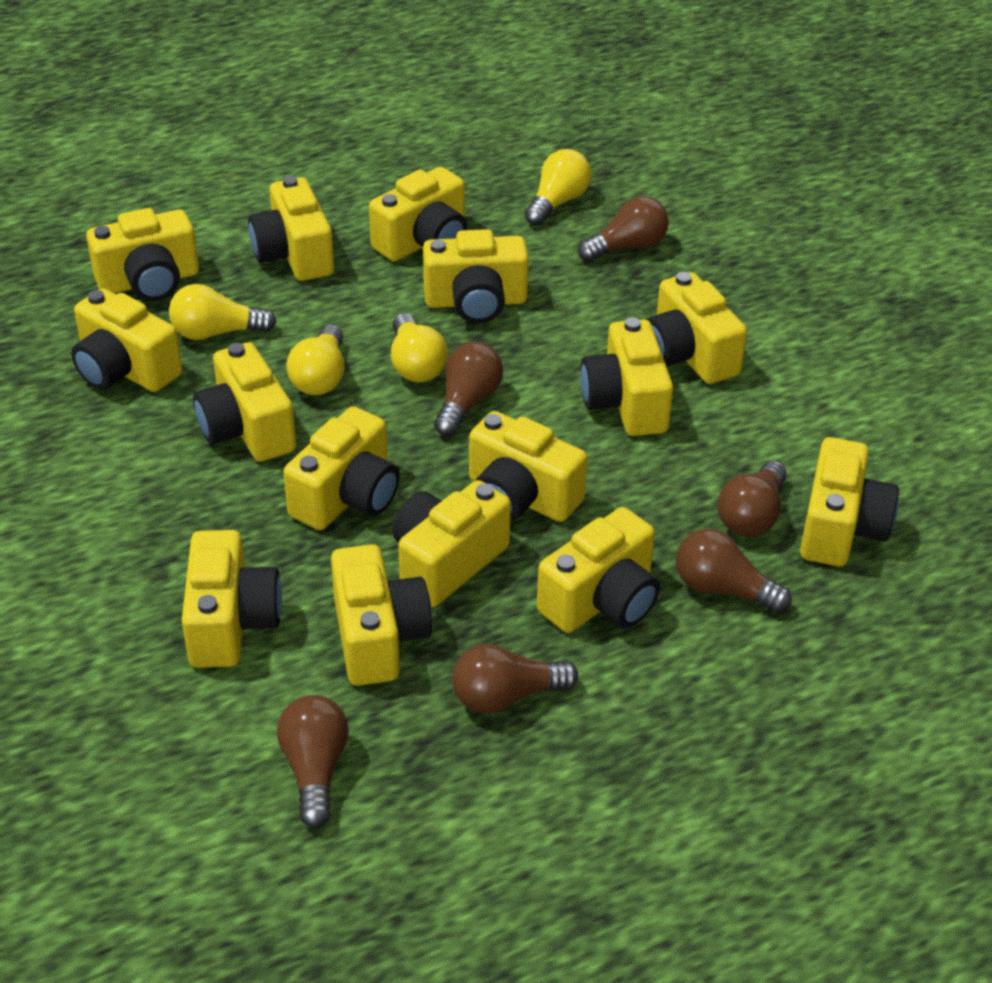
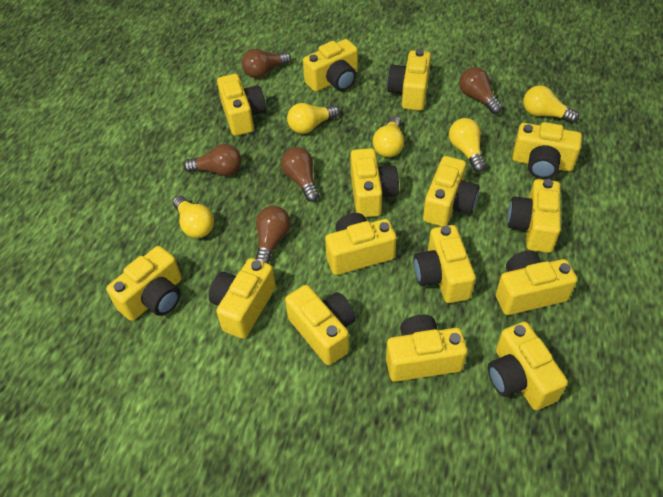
brown light bulb: [277,695,349,828] [434,342,503,436] [452,644,578,714] [578,196,669,262] [676,528,792,613] [717,460,787,537] = 6 -> [183,144,241,176] [242,49,291,78] [255,206,291,264] [281,147,319,202] [459,67,503,114] = 5
yellow light bulb: [169,284,277,340] [286,324,344,395] [391,313,448,382] [524,149,592,226] = 4 -> [173,195,214,238] [287,103,340,134] [373,116,404,157] [449,118,486,172] [523,85,579,123] = 5

